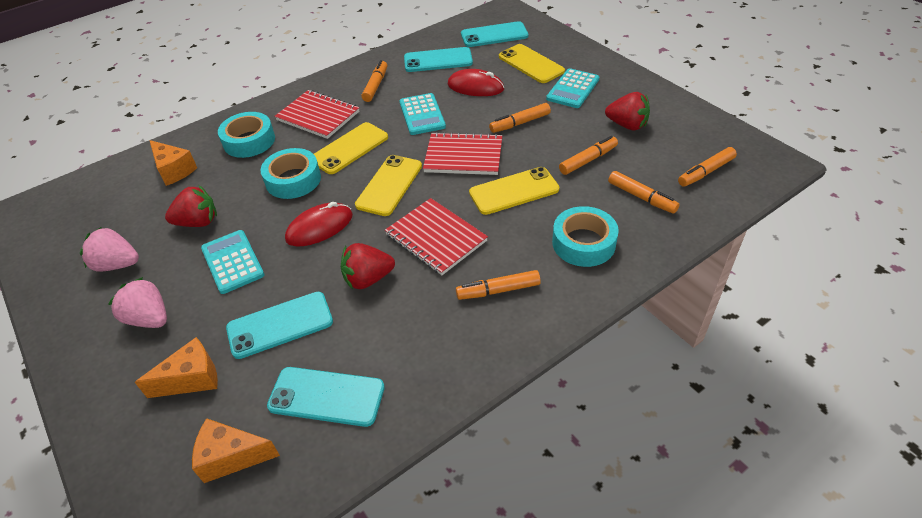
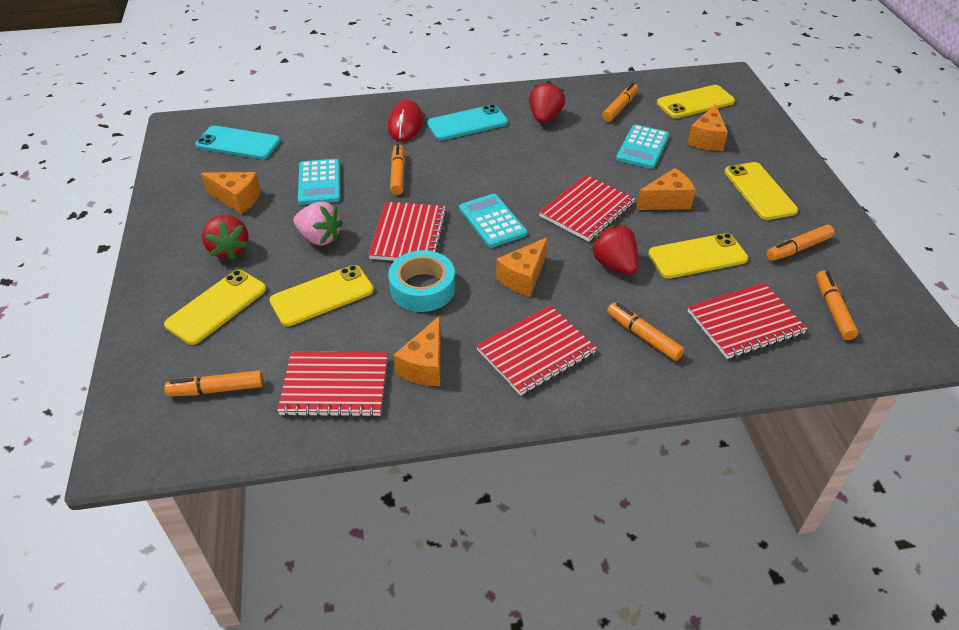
orange cheese: [135,337,218,398] [149,140,197,186] [192,418,280,483] = 3 -> [201,172,261,214] [394,316,441,386] [496,237,548,297] [636,168,696,210] [687,104,728,151] = 5
pink strawberry: [80,227,139,272] [108,277,167,328] = 2 -> [294,201,343,246] = 1
red mouse: [285,202,353,246] [447,69,504,96] = 2 -> [388,100,423,141] = 1
red notebook: [275,90,359,139] [385,198,488,275] [423,132,502,175] = 3 -> [277,351,388,417] [368,202,447,261] [476,305,597,396] [539,175,635,242] [688,283,807,359] = 5
turquoise phone: [226,292,333,359] [267,367,385,427] [404,47,473,72] [461,21,529,47] = 4 -> [195,126,281,159] [427,104,508,140] = 2
turquoise tape: [218,112,275,158] [261,148,321,199] [552,206,619,267] = 3 -> [388,250,455,312] = 1
yellow phone: [314,122,388,174] [355,155,422,216] [469,167,559,215] [499,44,565,83] = 4 -> [164,270,266,345] [269,265,374,326] [648,233,748,279] [657,85,735,118] [725,162,798,220] = 5

